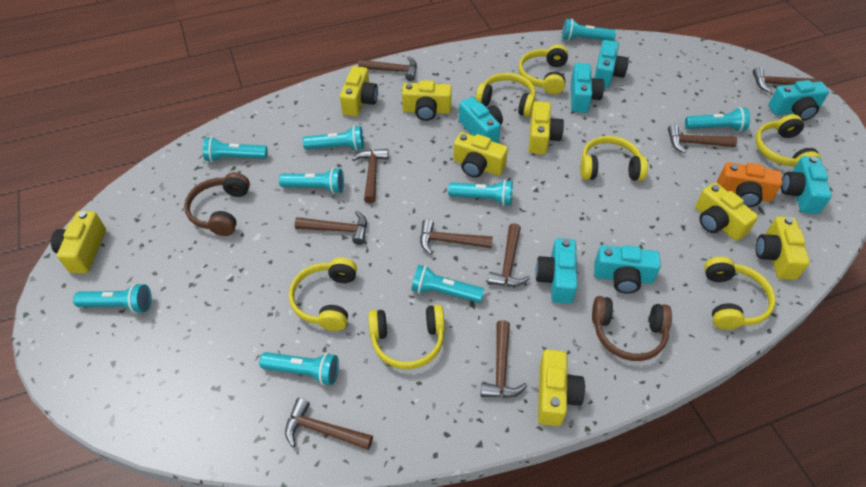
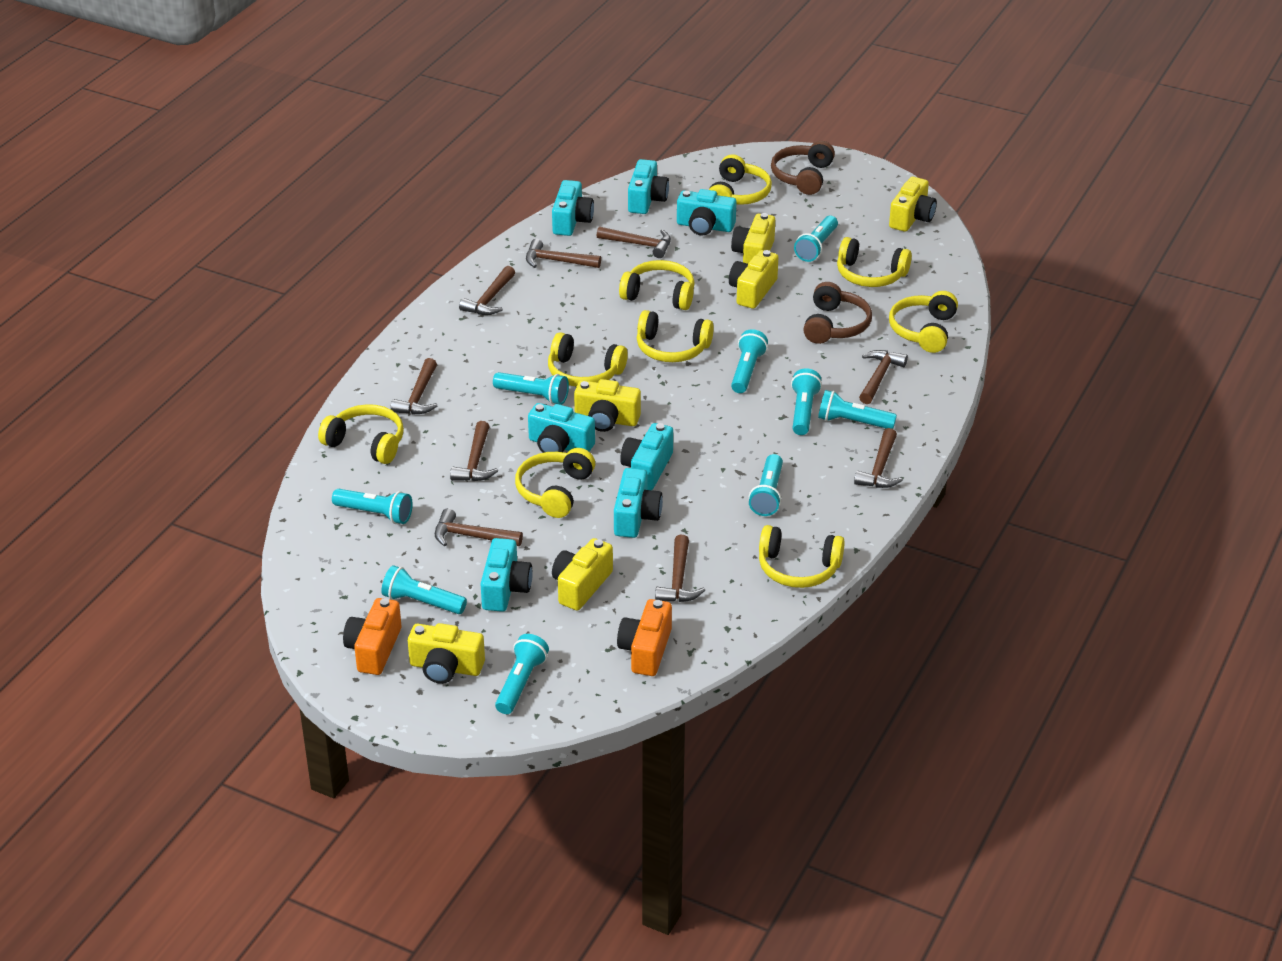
orange camera: [717,162,782,207] = 1 -> [343,598,401,675] [617,599,672,676] = 2
yellow camera: [51,211,106,273] [340,66,378,116] [402,80,452,121] [453,132,508,178] [529,101,564,155] [538,350,585,426] [695,183,758,241] [755,216,810,280] = 8 -> [408,623,485,684] [552,538,613,611] [574,379,641,432] [729,250,779,309] [731,213,775,264] [889,177,937,232] = 6
yellow headphones: [289,258,357,331] [368,305,445,369] [475,73,536,117] [519,45,568,95] [580,136,648,181] [704,256,776,330] [755,114,821,167] = 7 -> [318,404,404,464] [515,448,595,518] [548,332,628,387] [619,260,695,310] [637,310,714,362] [709,154,772,205] [759,525,845,588] [837,237,912,287] [889,291,958,353] = 9

